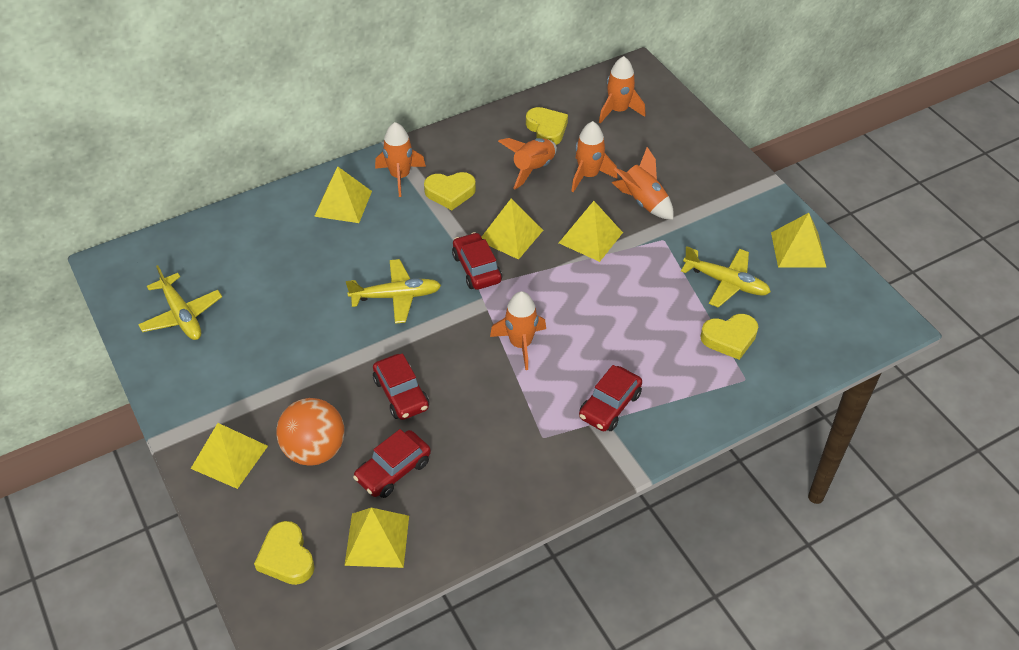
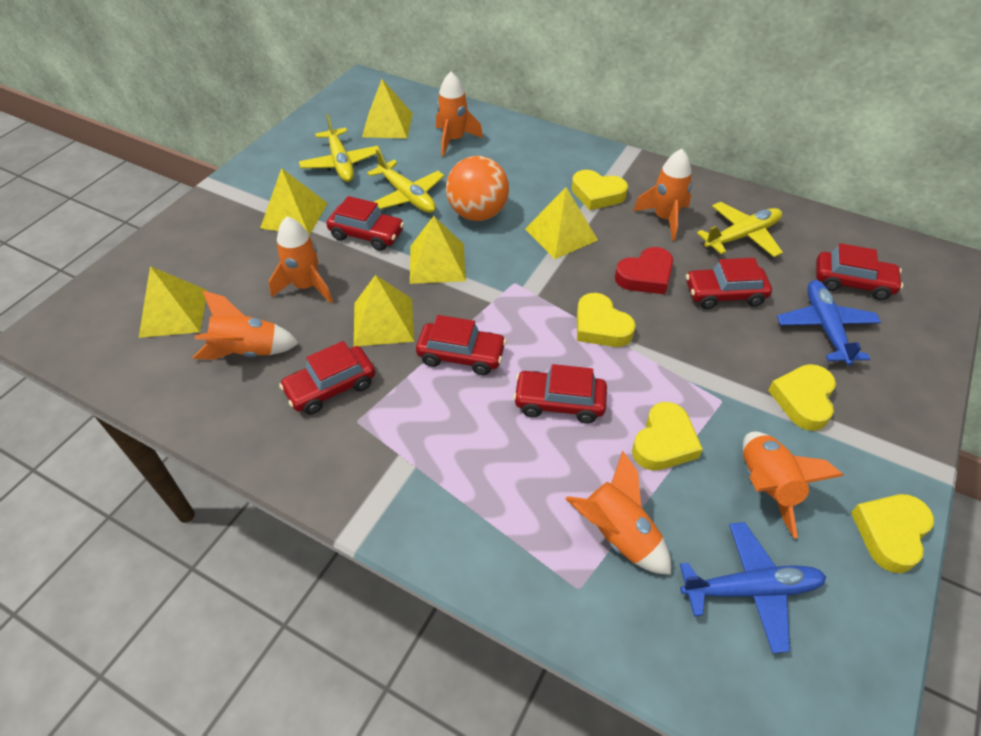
blue plane: none = 0 -> [680,522,826,654] [777,280,881,366] = 2
red car: [353,429,431,498] [373,353,429,420] [452,232,502,290] [579,365,642,431] = 4 -> [279,341,375,415] [326,196,404,251] [416,315,507,375] [513,364,607,423] [686,258,772,309] [816,243,903,300] = 6
red heart: none = 0 -> [615,247,673,294] = 1
yellow heart: [254,521,315,585] [424,172,476,210] [526,107,568,145] [700,314,758,360] = 4 -> [572,170,628,210] [577,293,636,347] [632,402,703,471] [768,364,836,431] [851,494,934,573] = 5

